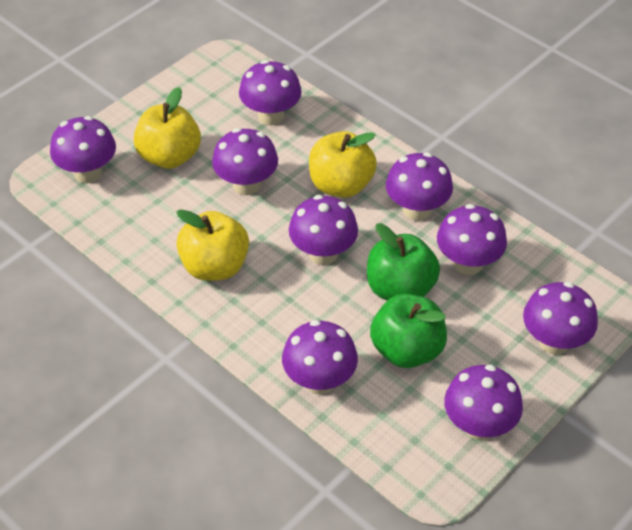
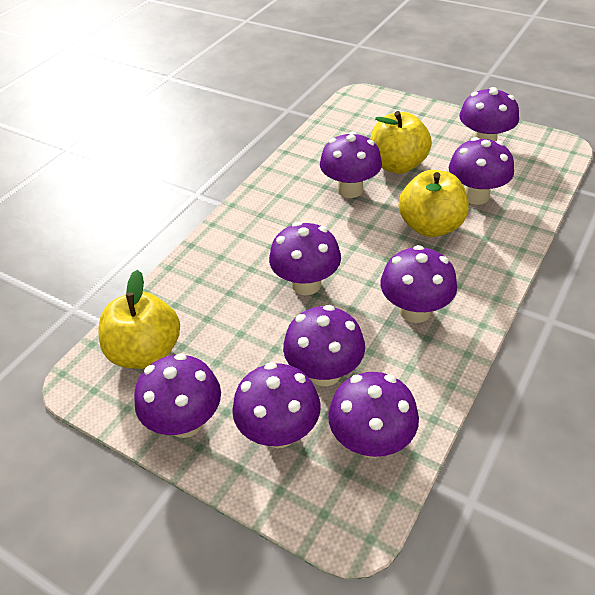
green apple: [367,223,440,301] [370,294,447,368] = 2 -> none = 0

